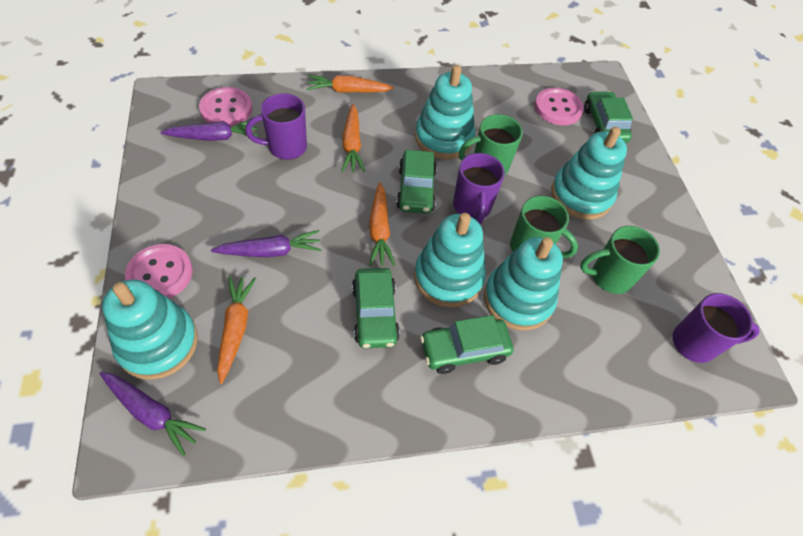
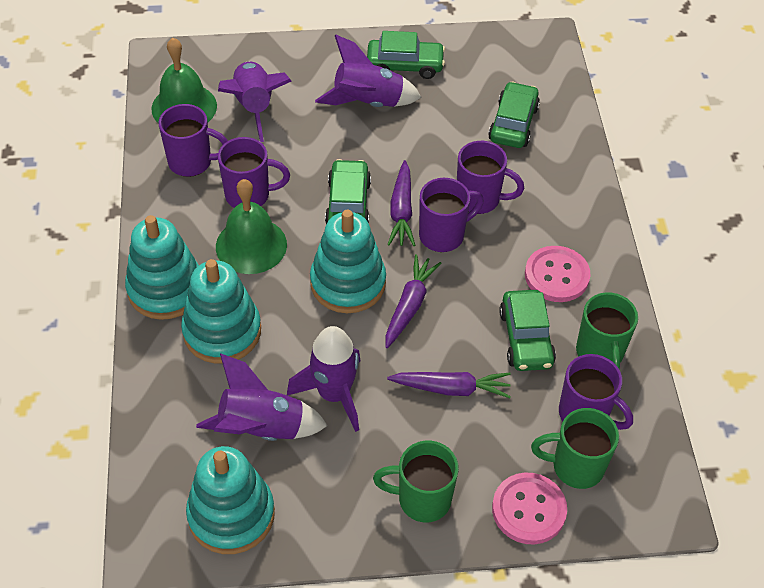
green bell: none = 0 -> [152,38,217,123] [216,179,287,274] = 2
orange carrot: [217,276,256,384] [306,75,394,93] [341,104,365,172] [369,182,395,266] = 4 -> none = 0
pink button: [125,244,193,298] [199,87,253,127] [535,88,584,125] = 3 -> [492,473,567,544] [525,246,591,302] = 2
purple mug: [245,93,307,160] [453,153,505,224] [673,293,760,363] = 3 -> [158,104,228,177] [218,137,290,208] [419,178,484,252] [457,141,524,214] [559,354,633,430] = 5
purple rocket: none = 0 -> [196,354,328,441] [218,62,291,142] [287,326,360,432] [315,35,422,107] = 4
turquoise stacking toy: [102,280,198,380] [414,213,486,308] [415,65,475,159] [484,237,563,331] [551,127,627,220] = 5 -> [125,215,199,320] [181,259,261,364] [186,446,275,554] [310,210,386,313] = 4

